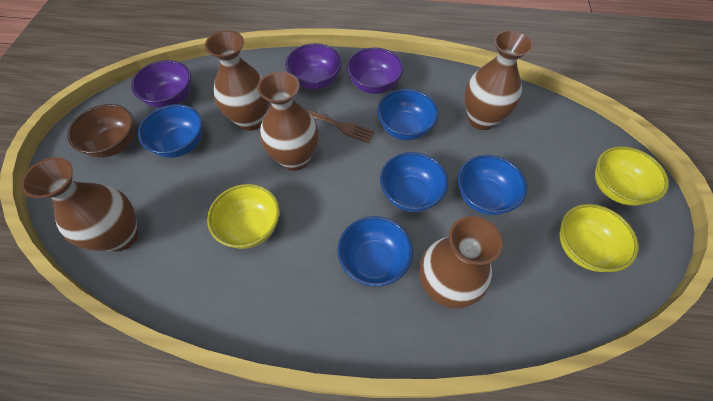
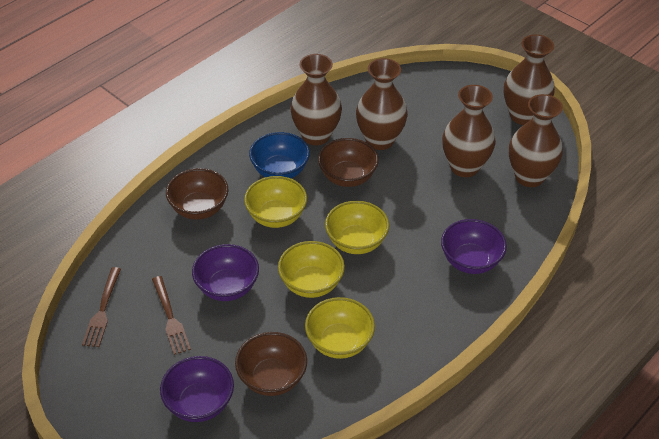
blue bowl: [138,104,203,158] [338,216,413,287] [377,89,439,140] [380,152,448,212] [458,155,527,215] = 5 -> [249,132,310,178] = 1
brown bowl: [67,104,135,158] = 1 -> [166,168,228,220] [235,332,307,396] [318,138,379,187] = 3
brown fork: [304,108,375,143] = 1 -> [82,267,121,347] [152,276,191,355] = 2
yellow bowl: [207,184,280,249] [560,204,638,272] [595,146,669,205] = 3 -> [244,176,307,228] [278,241,345,298] [305,297,375,359] [325,201,389,254] = 4

